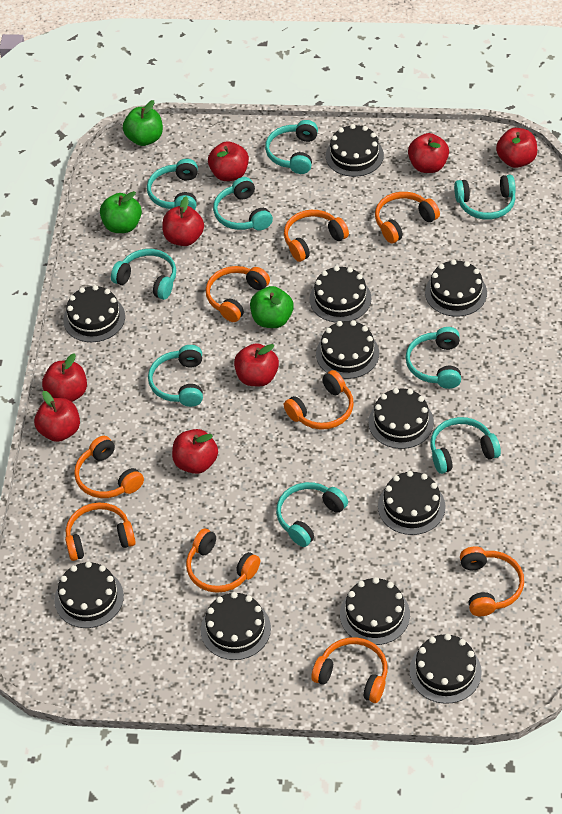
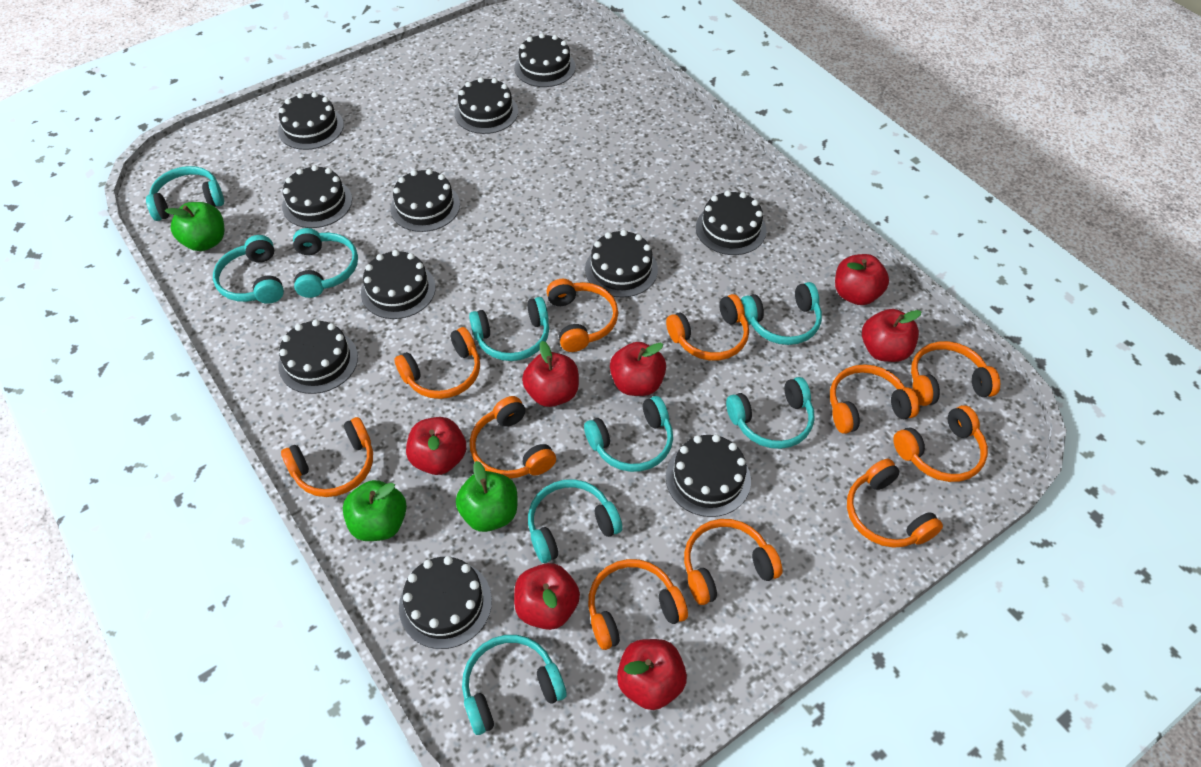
orange headphones: [65,503,136,561] [74,436,144,498] [186,529,260,593] [206,266,270,322] [284,210,349,262] [284,370,354,430] [311,637,388,703] [375,192,440,243] [460,546,524,616] = 9 -> [281,417,373,497] [395,327,480,399] [470,396,556,478] [546,279,618,352] [588,559,688,650] [666,294,749,361] [684,519,782,605] [830,364,920,434] [847,459,943,548] [893,405,988,482] [911,341,1000,406] = 11
red apple: [34,391,80,442] [42,353,87,402] [162,196,204,246] [172,429,218,474] [208,141,249,181] [234,343,279,386] [408,133,449,173] [496,128,537,168] = 8 -> [406,417,466,475] [514,563,580,630] [522,341,579,407] [610,342,666,396] [617,639,687,710] [835,254,889,305] [862,309,921,362] = 7

